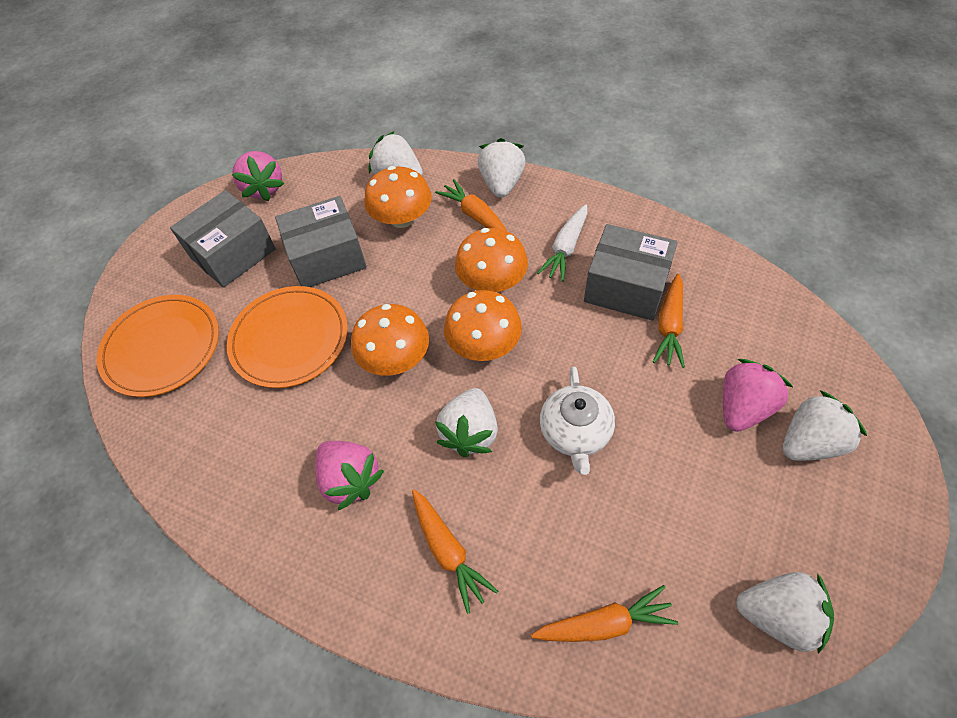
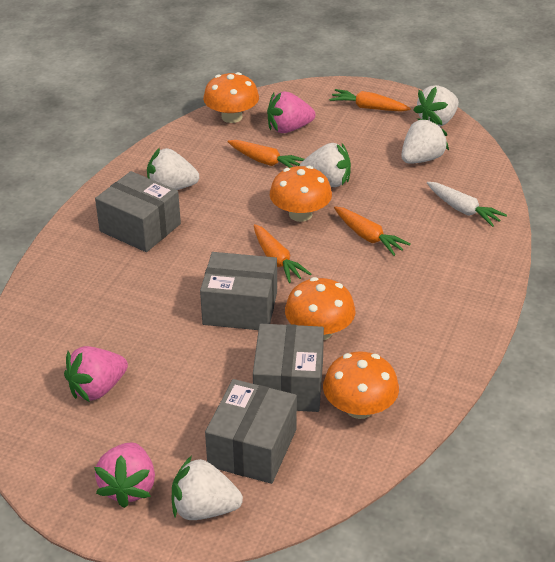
grey box: [170,190,276,288] [275,196,367,287] [584,224,678,321] = 3 -> [95,171,181,252] [200,252,277,330] [205,379,297,484] [253,324,324,412] = 4
orange plate: [97,295,219,397] [227,286,348,388] = 2 -> none = 0
white teapot: [540,366,615,475] = 1 -> none = 0

